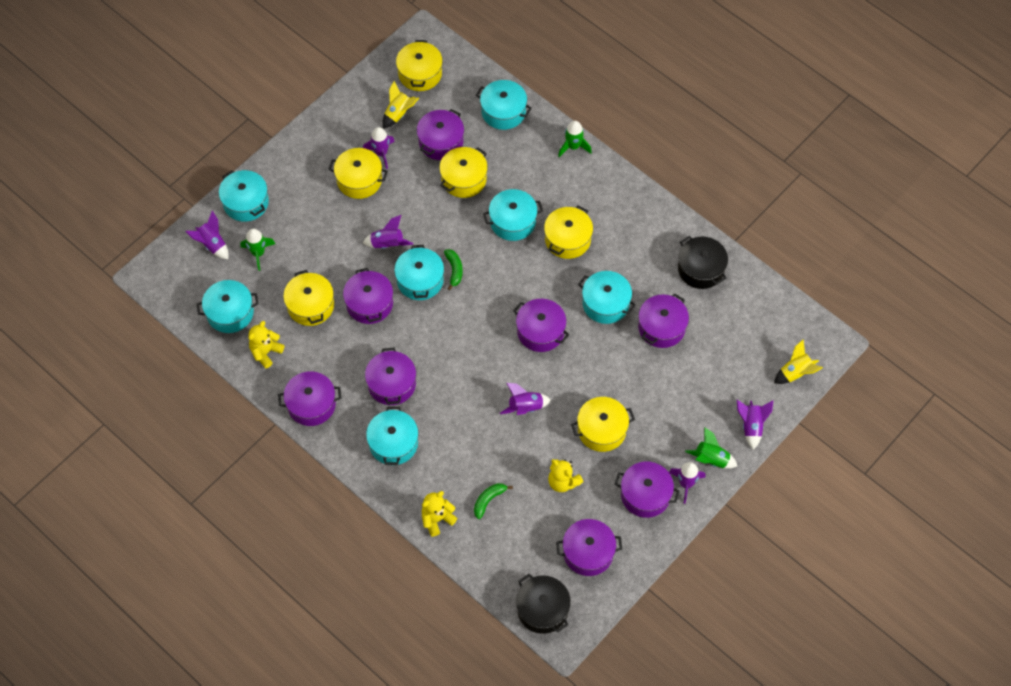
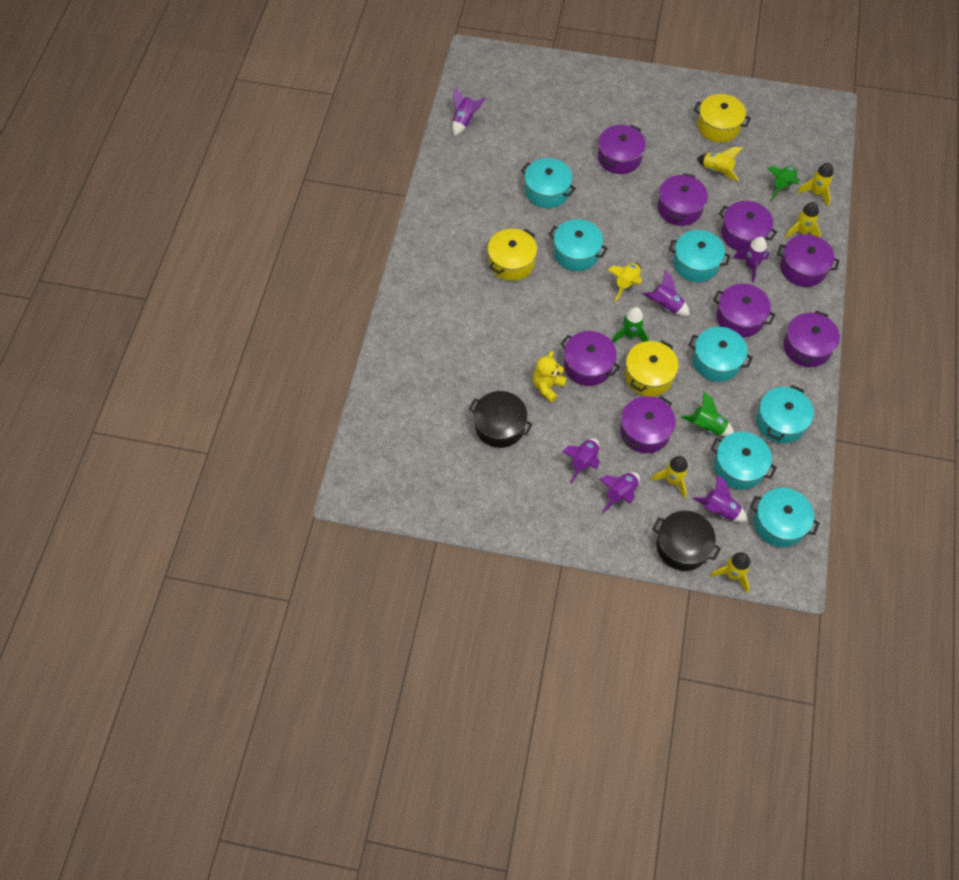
green banana: [444,249,463,290] [474,483,513,519] = 2 -> none = 0
yellow pot: [283,270,334,326] [328,148,388,199] [396,40,443,91] [439,147,488,198] [544,205,593,259] [571,397,635,452] = 6 -> [488,229,537,281] [625,340,679,396] [694,94,751,143] = 3
yellow rocket: [382,81,419,129] [774,339,823,384] = 2 -> [608,263,642,302] [651,456,689,498] [697,147,743,181] [710,552,751,594] [785,202,821,239] [797,162,834,207] = 6
yellow teddy bear: [249,321,284,368] [422,491,457,537] [548,459,583,492] = 3 -> [533,351,567,402] = 1

